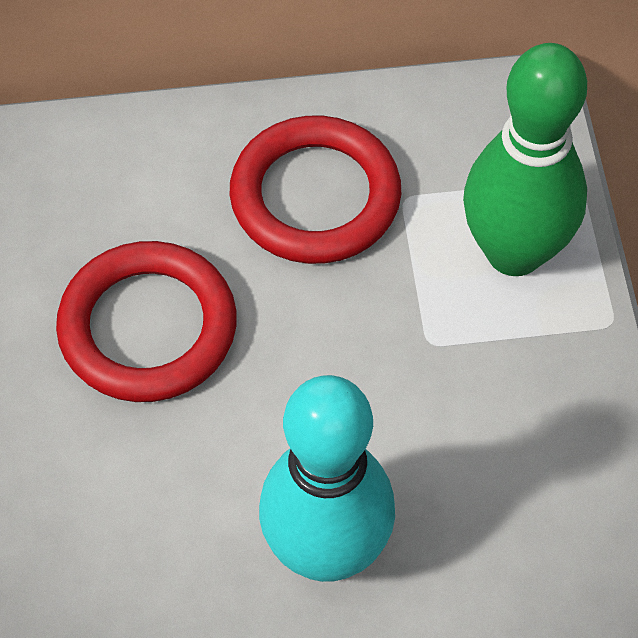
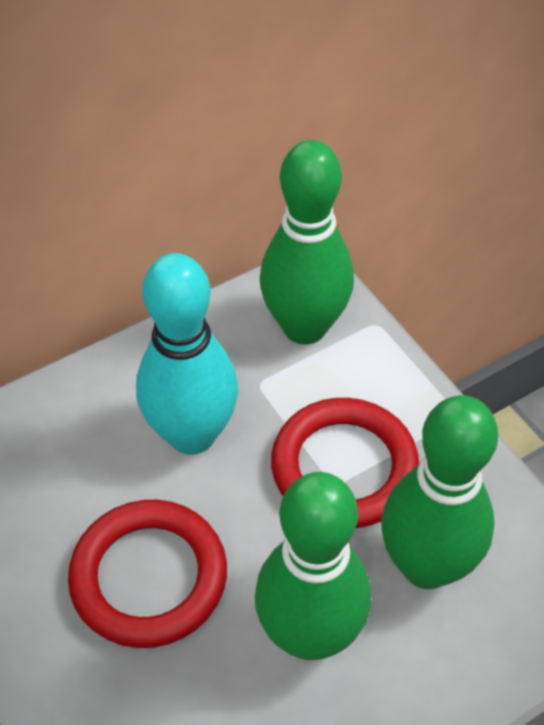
green bowling pin: [463,43,587,276] = 1 -> [255,472,371,660] [259,140,354,345] [381,395,498,589] = 3

